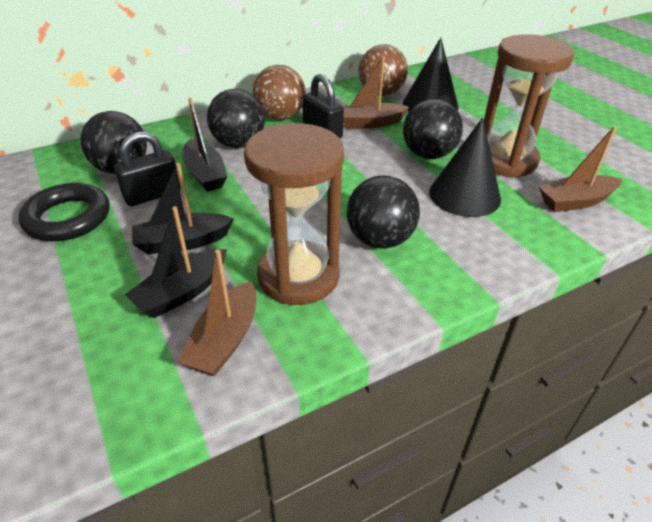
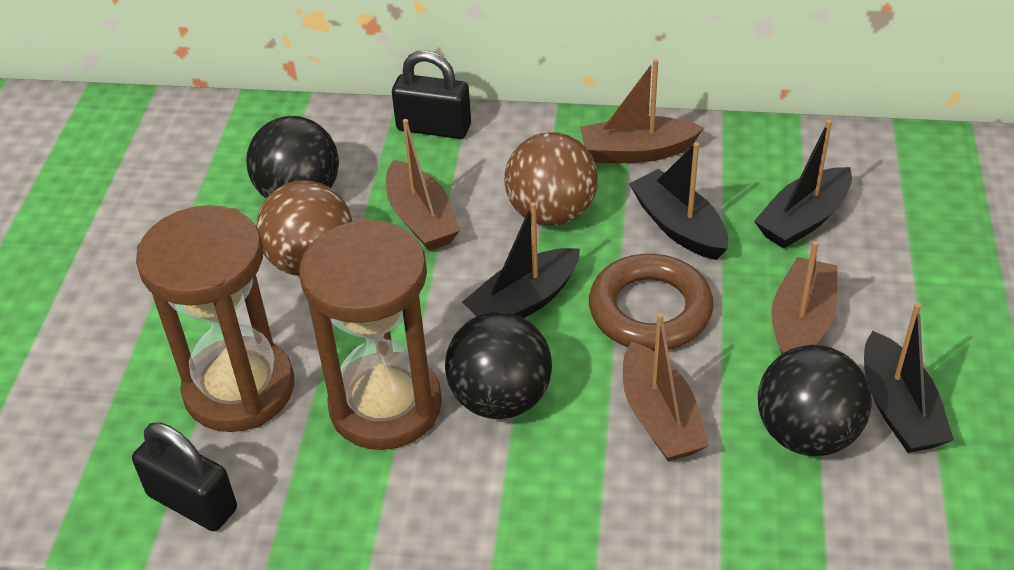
black ball: [81,111,147,174] [207,89,265,148] [347,176,420,249] [403,99,463,159] = 4 -> [246,116,339,198] [445,312,552,419] [758,345,872,456] = 3
black boat: [125,206,227,318] [132,163,234,254] [182,98,228,192] = 3 -> [462,202,580,318] [629,142,728,260] [754,120,852,248] [864,303,954,453] = 4
black cone: [403,37,459,111] [429,118,501,217] = 2 -> none = 0
black ring: [19,183,109,241] = 1 -> none = 0
brown boat: [178,250,256,376] [343,56,409,129] [539,126,622,212] = 3 -> [386,119,460,251] [580,59,704,163] [623,313,709,462] [771,241,837,354] = 4
brown ring: none = 0 -> [589,254,713,351] = 1

